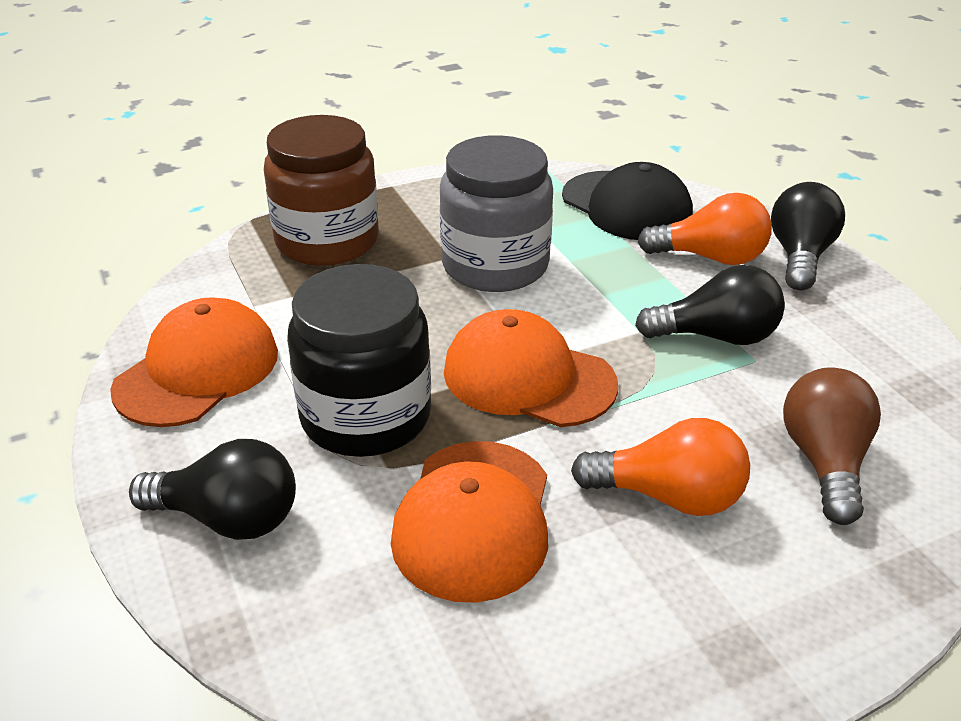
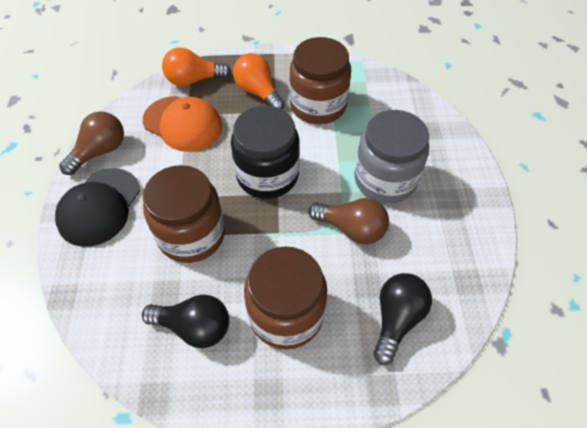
black light bulb: [129,439,296,540] [635,265,785,345] [771,182,845,290] = 3 -> [142,294,229,348] [373,273,432,365] = 2
brown jar: [264,115,379,266] = 1 -> [143,165,225,263] [244,246,327,349] [289,37,351,124] = 3
brown light bulb: [783,367,881,525] = 1 -> [59,111,124,175] [309,198,389,245] = 2
orange cap: [110,297,278,427] [391,441,548,603] [444,309,618,427] = 3 -> [143,96,222,152] = 1

